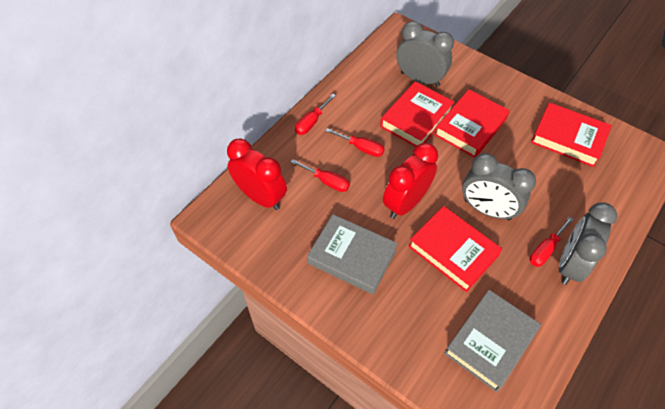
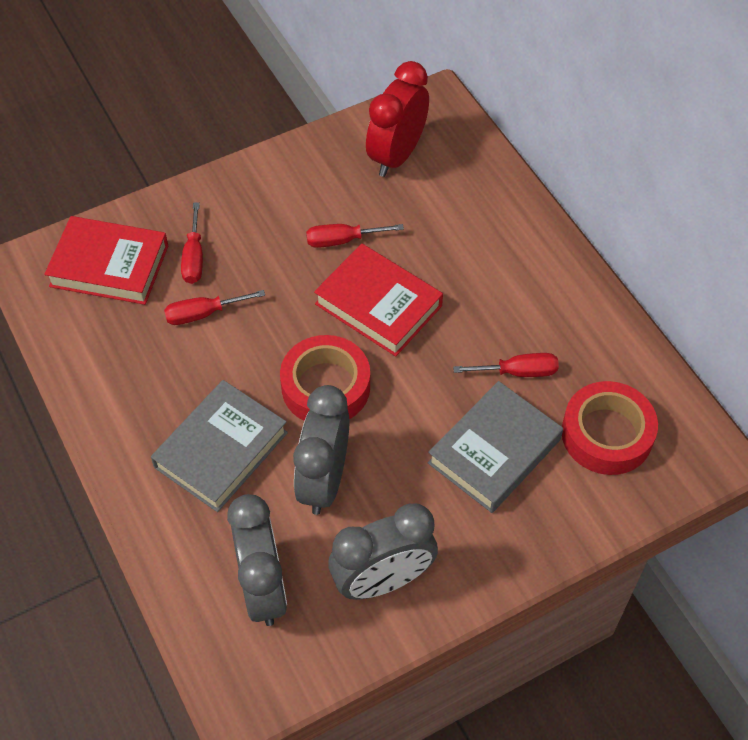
red book: [380,81,454,147] [408,206,502,292] [434,89,510,158] [531,102,612,167] = 4 -> [44,216,168,305] [314,244,443,357] = 2
red clock: [227,138,287,210] [383,143,438,219] = 2 -> [366,61,429,177] = 1
red tape: none = 0 -> [280,335,370,421] [562,381,658,475] = 2

